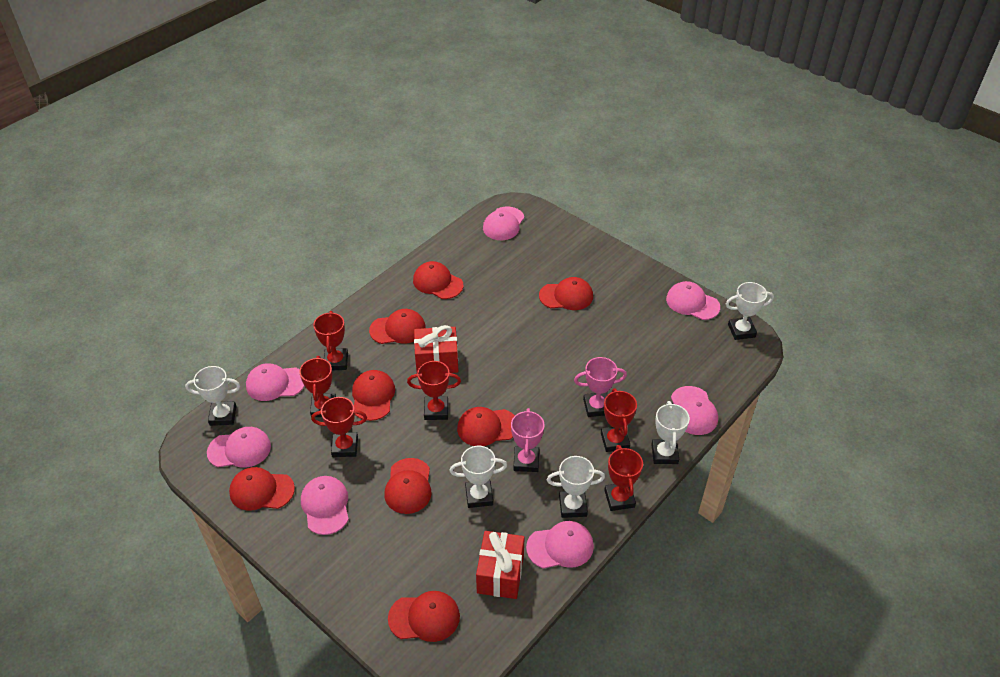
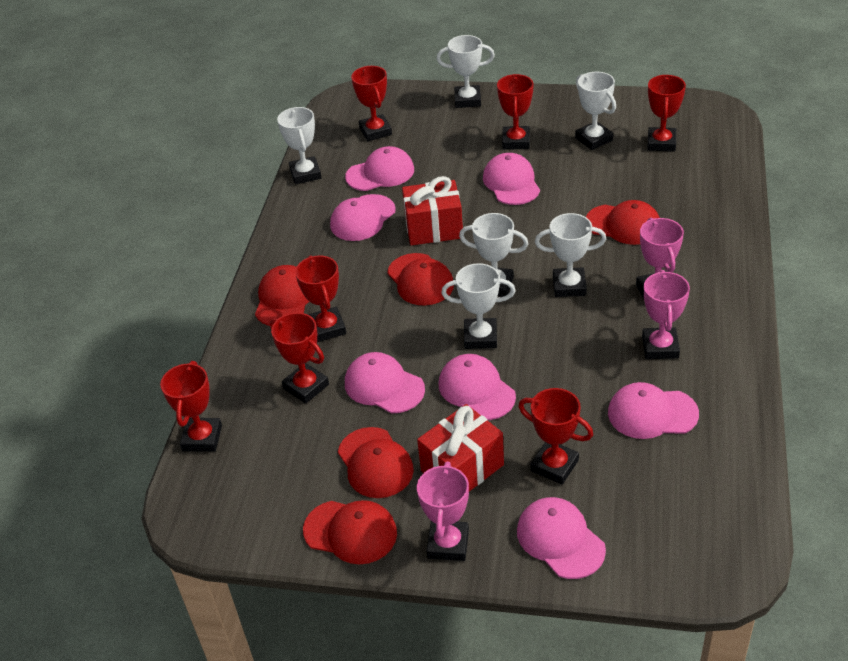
pink trophy: [511,408,545,472] [574,357,627,417] = 2 -> [417,461,469,561] [636,218,684,299] [642,270,690,359] = 3
red cap: [229,467,295,511] [352,370,395,421] [369,309,426,344] [384,458,432,514] [388,591,460,642] [413,261,463,299] [457,407,515,446] [539,277,593,310] = 8 -> [255,265,309,326] [303,500,397,564] [338,427,414,498] [387,253,454,305] [586,200,660,245] = 5
red trophy: [299,356,336,417] [311,397,367,457] [313,311,348,370] [407,361,461,420] [601,388,637,452] [604,445,643,511] = 6 -> [160,361,222,452] [270,313,329,404] [295,255,346,342] [351,66,392,141] [497,74,533,150] [518,388,593,485] [647,75,686,152] = 7
white trophy: [185,366,241,426] [449,446,507,508] [547,456,605,518] [651,401,690,464] [726,282,774,340] = 5 -> [277,107,321,184] [437,35,495,108] [441,263,515,349] [459,213,528,297] [535,213,606,297] [575,72,616,150] = 6

